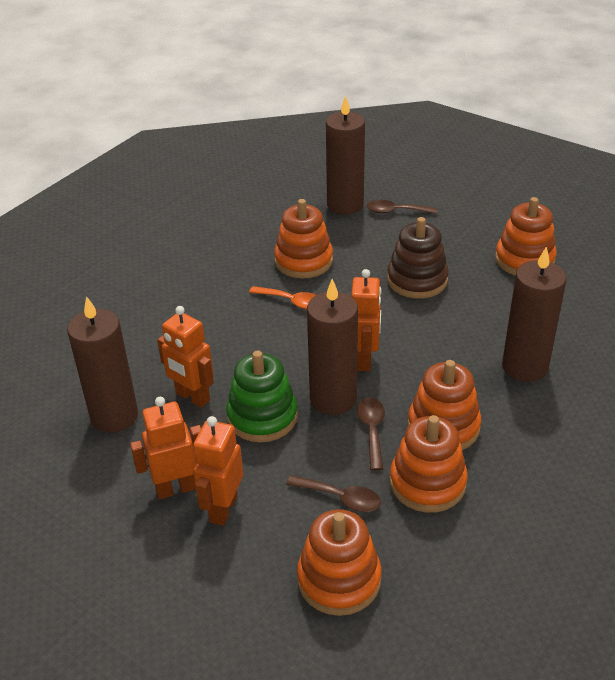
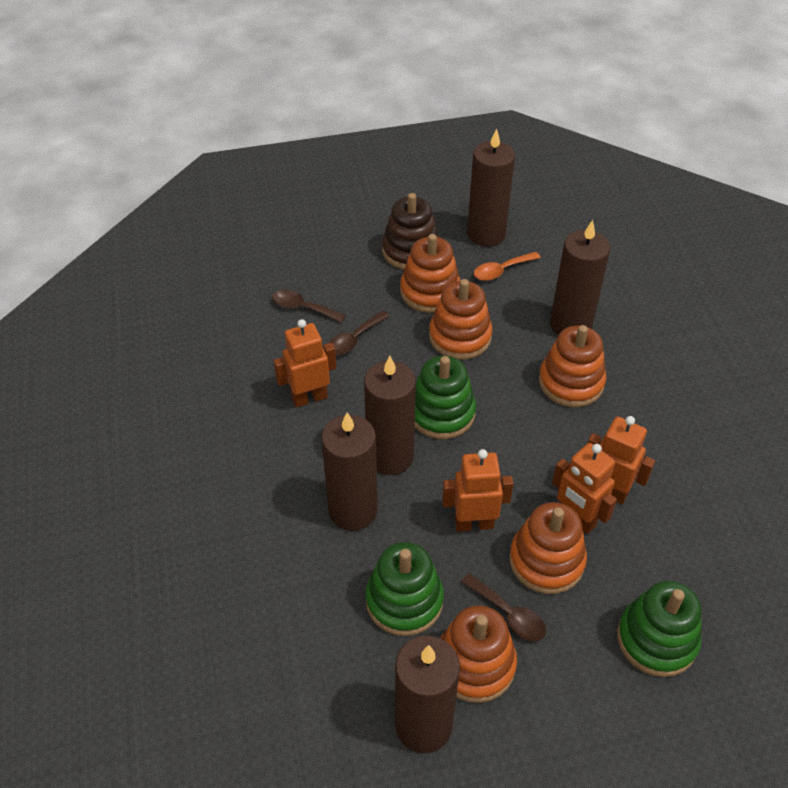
brown candle: [67,296,138,433] [307,279,358,415] [326,95,365,215] [502,246,567,382] = 4 -> [321,412,378,531] [364,356,416,475] [395,635,460,753] [467,129,515,247] [550,220,610,335] = 5
green stacking toy: [226,351,298,443] = 1 -> [365,542,444,636] [415,356,476,439] [617,581,702,677] = 3

